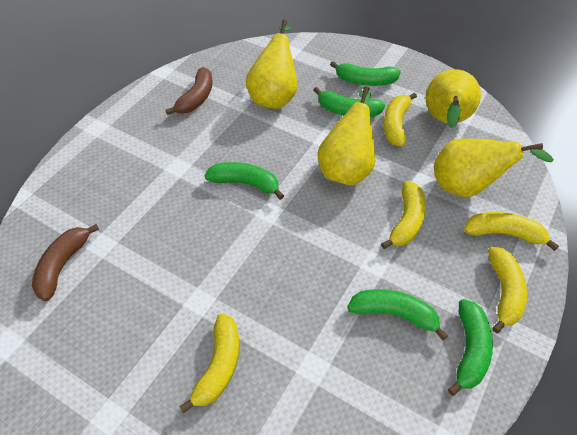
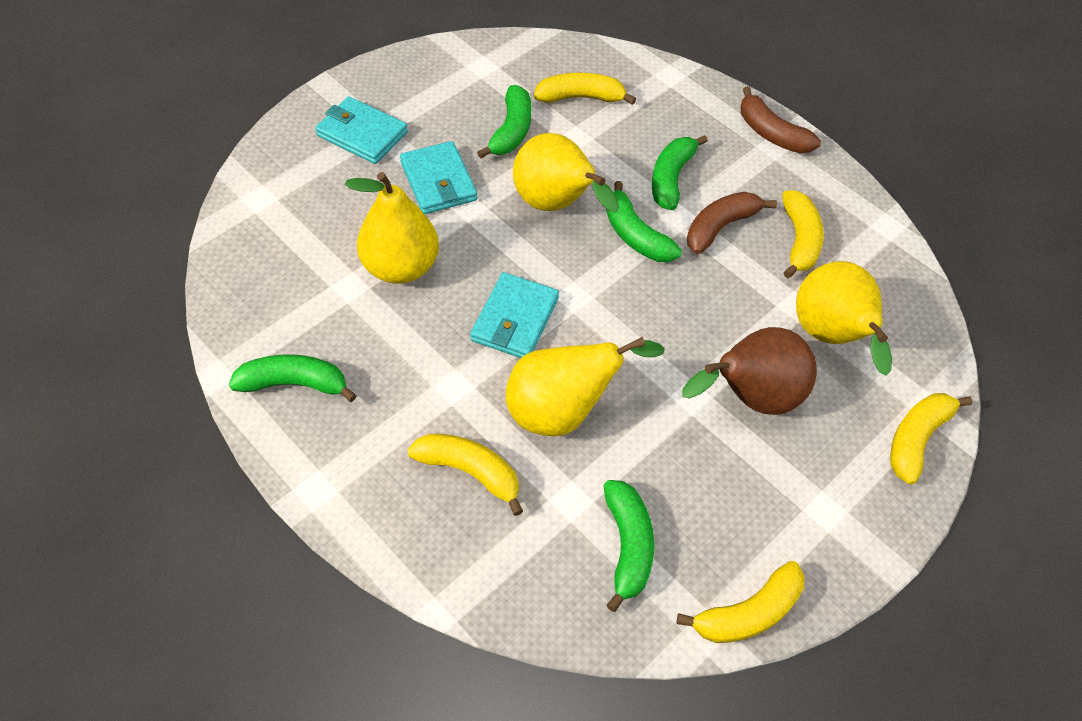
brown pear: none = 0 -> [682,327,817,415] = 1
turquoise wallet: none = 0 -> [315,96,408,164] [400,141,477,214] [470,272,559,358] = 3

